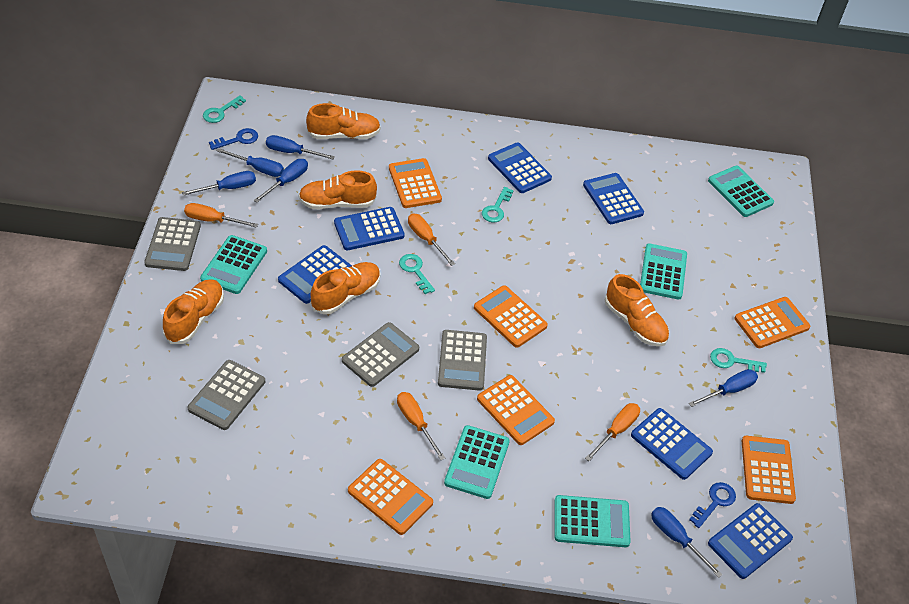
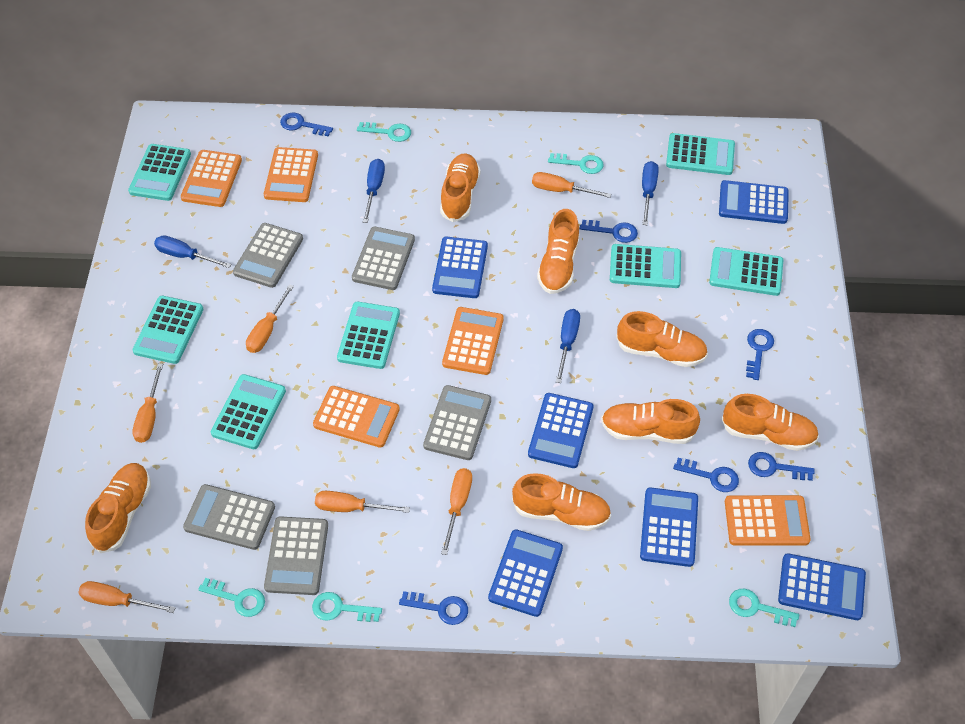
blue key: [209,128,258,150] [689,482,736,528] = 2 -> [280,113,333,136] [399,591,468,625] [580,220,638,243] [673,458,739,492] [746,329,774,380] [748,452,815,481] = 6
blue screwdriver: [182,171,256,196] [217,148,284,177] [254,159,308,203] [266,135,335,160] [651,507,722,578] [689,369,758,407] = 6 -> [154,235,232,268] [363,159,385,223] [556,309,580,383] [642,161,659,225] = 4
grey calculator: [144,217,201,271] [187,360,265,430] [342,322,419,387] [438,330,487,391] = 4 -> [183,484,275,550] [233,223,303,288] [264,516,328,595] [352,227,415,290] [423,385,491,460] = 5
orange calculator: [348,459,433,535] [389,158,442,208] [474,285,548,348] [477,375,555,445] [735,297,810,348] [742,436,796,504] = 6 -> [181,150,242,207] [264,147,318,202] [313,386,400,448] [442,307,504,375] [725,495,811,546] = 5
orange screwdriver: [184,203,258,228] [397,392,445,460] [408,213,455,266] [585,403,640,461] = 4 -> [78,581,176,613] [132,363,163,443] [246,284,294,353] [315,491,410,513] [441,468,472,555] [532,172,611,198] = 6
orange shoe: [163,279,224,344] [298,170,377,209] [306,103,381,139] [311,262,381,315] [605,274,669,347] = 5 -> [85,463,151,553] [440,153,481,222] [512,473,611,531] [537,209,580,294] [601,399,700,444] [616,311,708,367] [722,394,819,451] = 7
turquoise calculator: [200,235,267,294] [444,425,510,499] [554,495,631,547] [640,243,687,299] [708,166,774,217] = 5 -> [128,144,191,201] [133,296,203,364] [211,374,286,449] [337,302,400,369] [610,244,681,288] [666,133,735,175] [709,247,783,296] = 7
turquoise key: [203,95,246,123] [399,254,435,294] [482,187,514,223] [710,348,767,373] = 4 -> [198,578,265,617] [312,592,382,622] [357,122,411,142] [548,153,604,174] [729,589,799,627] = 5

